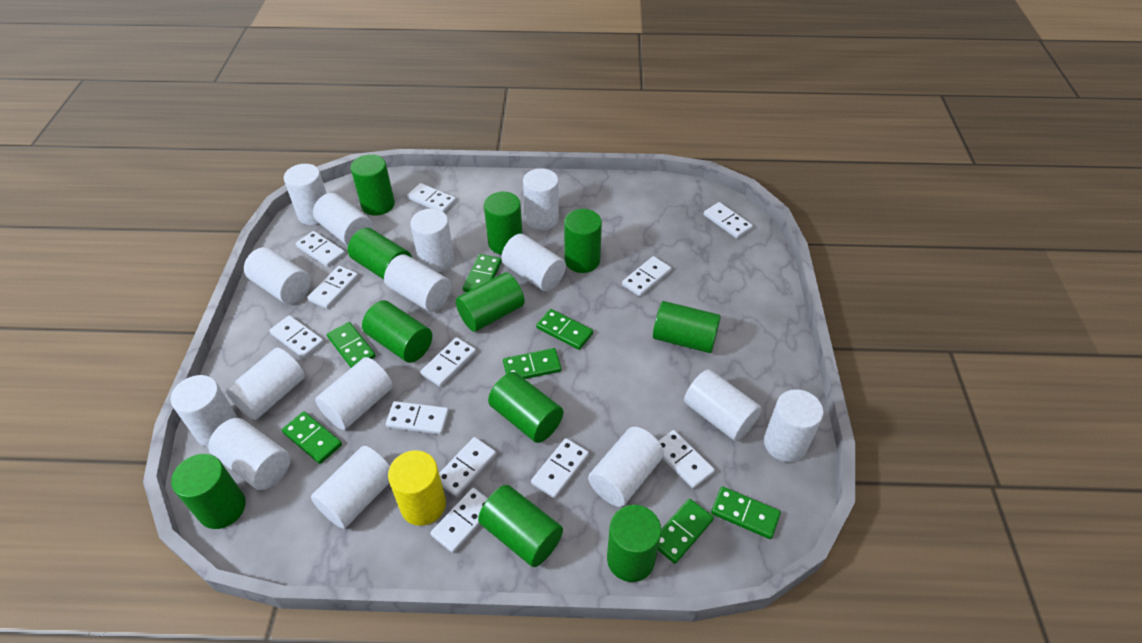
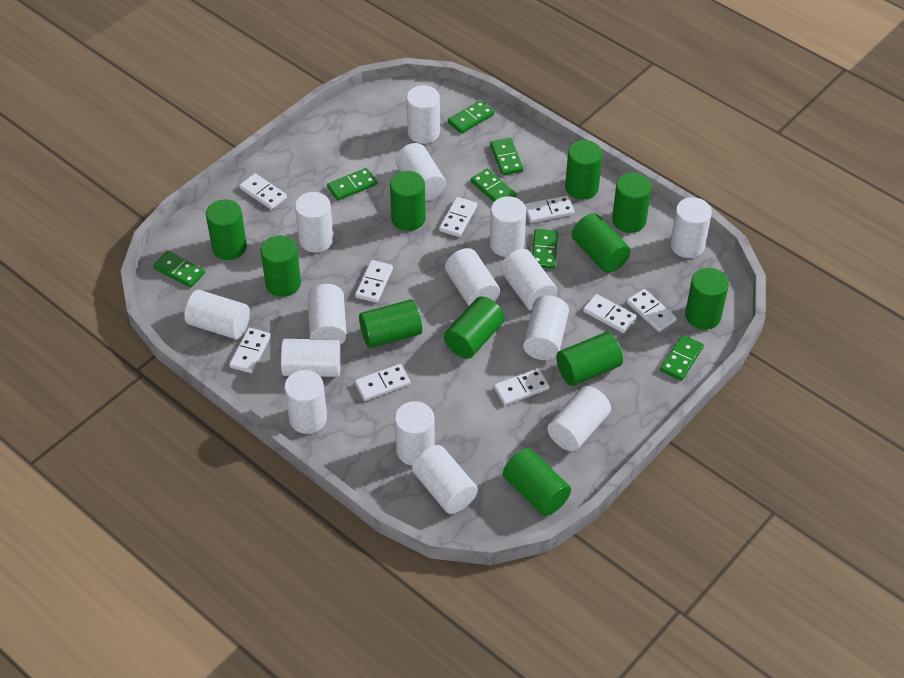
white domino: [269,315,324,359] [296,231,345,267] [307,266,359,309] [386,401,449,435] [407,183,456,213] [421,337,476,387] [430,488,488,553] [439,437,496,497] [531,438,589,498] [622,256,672,297] [658,430,715,489] [704,202,753,239] = 12 -> [229,328,271,373] [239,173,287,210] [355,260,393,303] [355,364,410,401] [439,197,477,237] [494,368,550,405] [525,196,574,223] [583,294,637,333] [627,289,677,332] = 9
yellow cylinder: [388,450,446,526] = 1 -> none = 0

